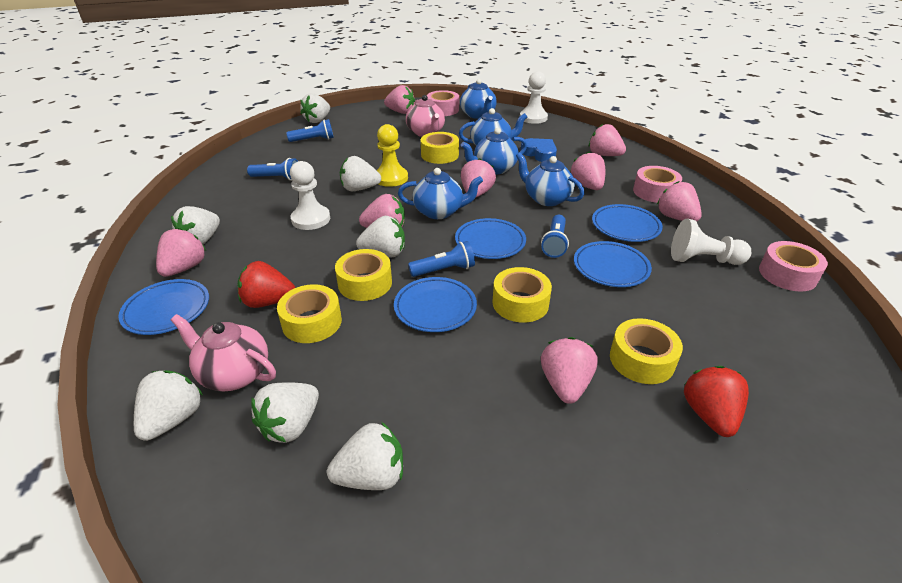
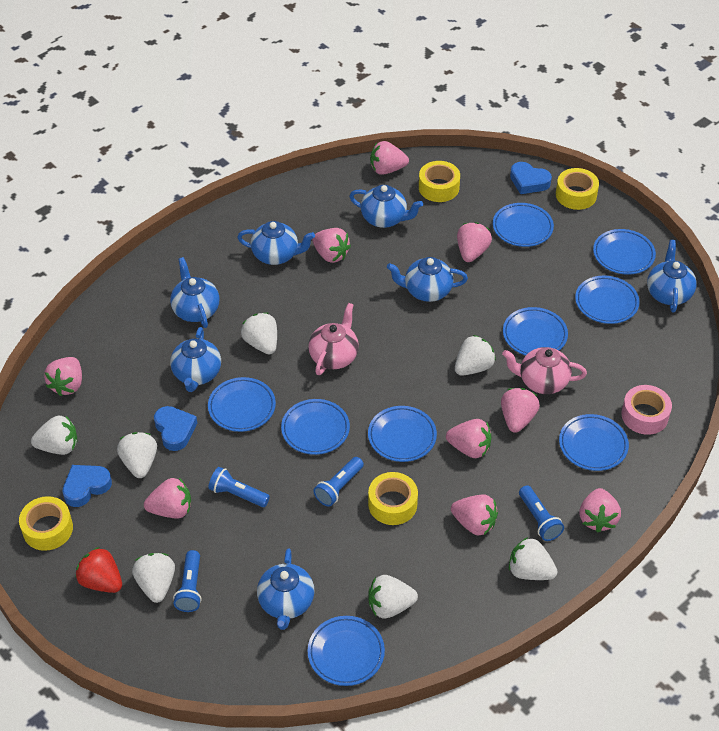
blue heart: [521,138,557,162] = 1 -> [63,465,112,507] [154,406,197,451] [510,162,552,194] = 3
blue plate: [118,279,209,335] [394,277,477,332] [455,218,526,259] [574,241,652,287] [592,204,663,242] = 5 -> [208,377,276,432] [281,399,350,455] [308,616,385,686] [368,406,437,462] [493,203,554,247] [503,307,568,355] [559,414,629,471] [575,276,640,324] [593,229,656,275] = 9
blue teapot: [398,168,483,219] [459,108,527,146] [460,79,497,119] [461,128,527,174] [516,152,584,206] = 5 -> [170,257,220,328] [170,327,221,392] [237,221,315,265] [257,549,314,630] [349,185,423,228] [387,257,468,302] [647,240,697,313] = 7
pink strawberry: [156,228,206,277] [359,194,405,228] [384,85,415,114] [461,158,496,197] [541,337,598,404] [570,152,605,190] [589,124,626,156] [657,181,702,222] = 8 -> [44,357,82,396] [144,478,191,519] [312,228,351,263] [370,141,409,175] [446,419,492,458] [451,494,498,535] [457,222,492,262] [501,388,540,433] [579,488,621,532] = 9
pink tape: [427,90,459,116] [633,166,682,203] [759,241,828,292] = 3 -> [621,385,672,435] = 1
red strawberry: [238,261,295,308] [684,366,749,437] = 2 -> [76,547,122,593] = 1
white pawn: [290,161,330,230] [520,71,548,124] [671,219,751,265] = 3 -> none = 0
yellow pawn: [377,124,408,187] = 1 -> none = 0
yellow tape: [277,284,342,343] [335,249,392,301] [421,132,459,164] [493,267,552,323] [610,318,683,384] = 5 -> [19,496,73,551] [368,472,418,525] [419,161,460,202] [556,168,599,210] = 4

